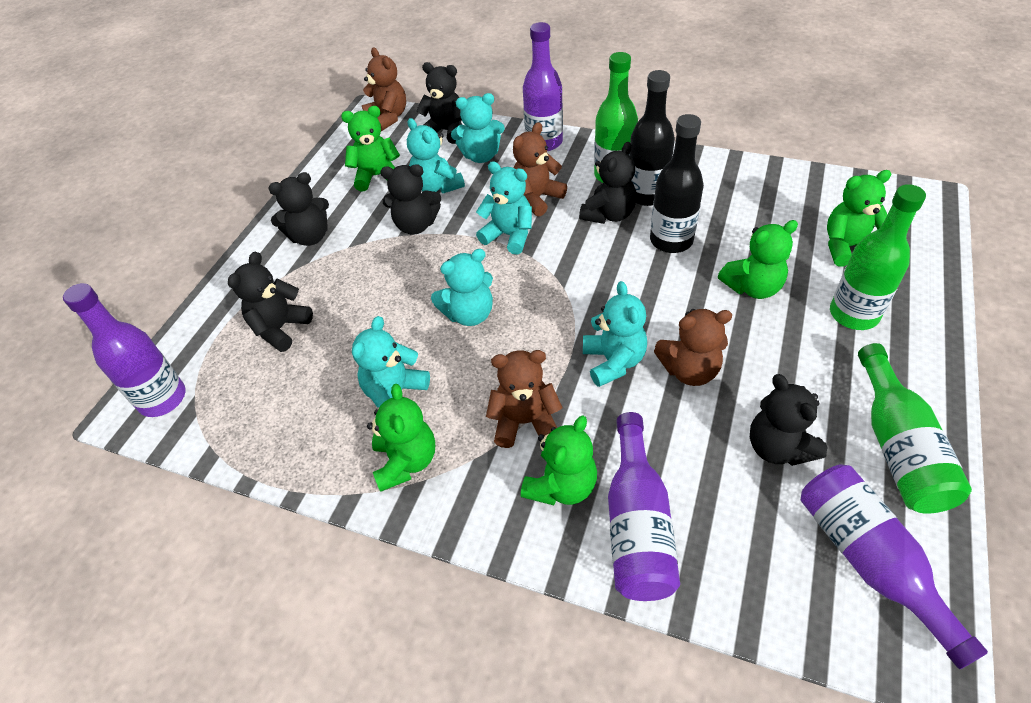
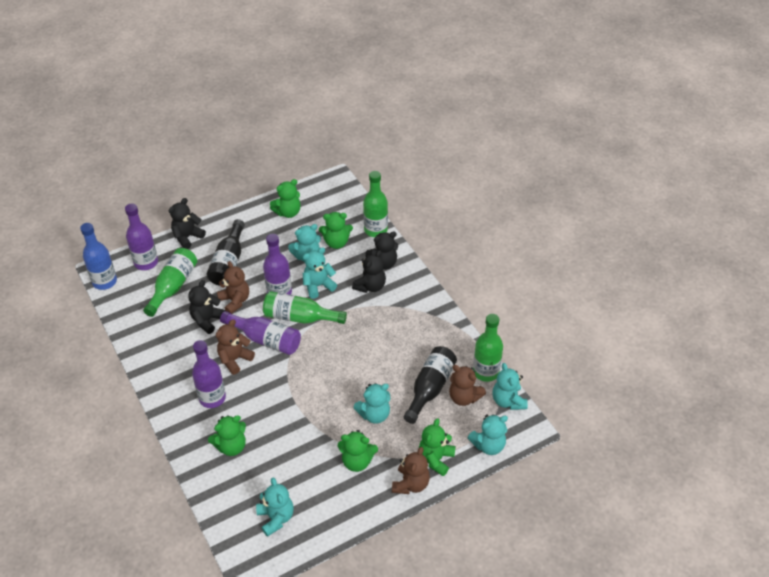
black teddy bear: [228,252,313,352] [268,172,329,246] [380,164,441,234] [416,62,462,144] [579,142,637,224] [750,374,828,466] = 6 -> [169,198,206,249] [188,280,226,334] [352,250,386,293] [365,231,398,270] = 4
blue bottle: none = 0 -> [80,223,117,290] = 1
green bottle: [594,52,638,183] [830,184,926,330] [858,343,972,514] = 3 -> [143,248,197,317] [263,291,347,324] [363,171,388,237] [473,314,503,382] = 4

